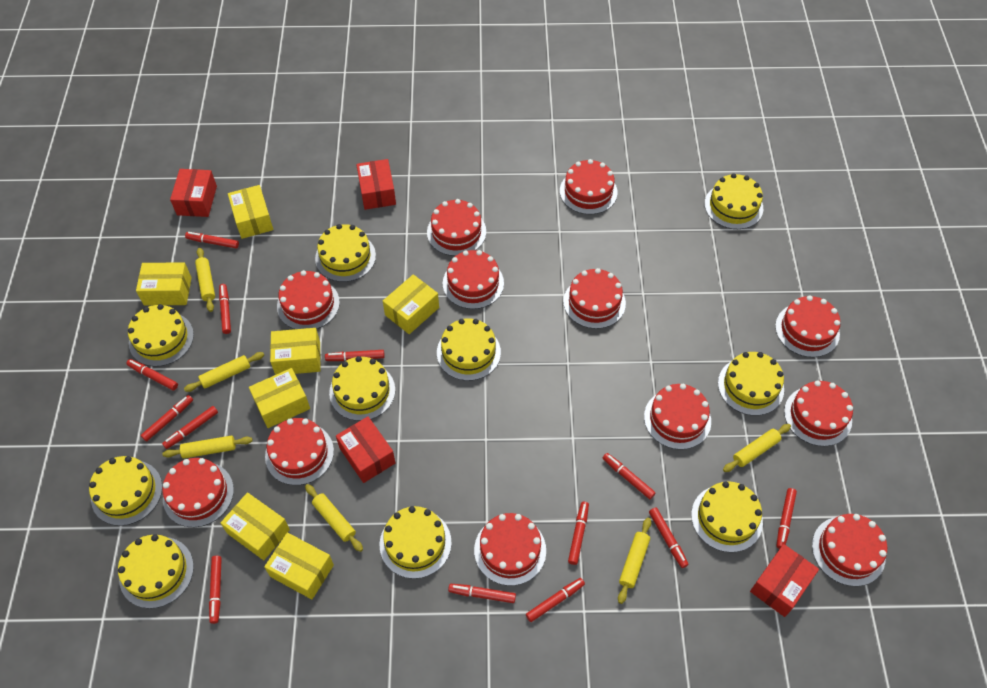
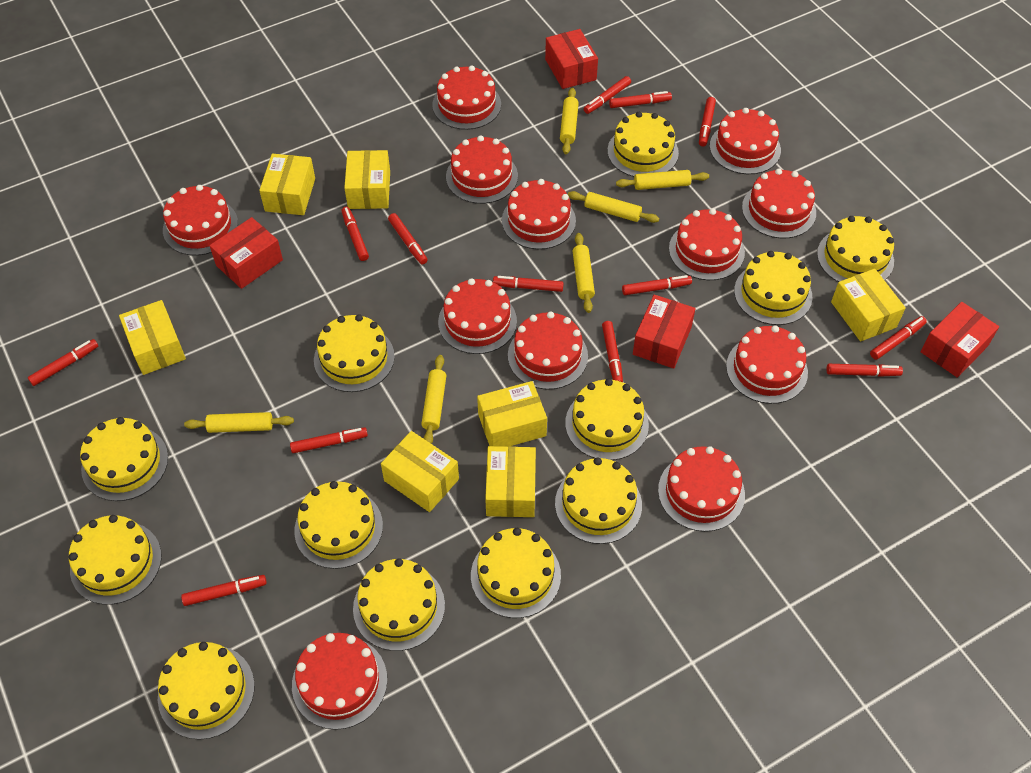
yellow cake: [89,456,162,526] [118,534,194,609] [128,304,194,367] [315,224,376,282] [329,356,395,421] [380,506,452,579] [437,318,501,381] [691,481,763,553] [704,173,763,229] [718,352,784,416] = 10 -> [69,515,162,605] [80,417,168,501] [158,642,255,740] [294,481,383,569] [314,314,395,392] [353,558,445,651] [471,528,561,618] [555,457,642,544] [565,379,649,460] [608,112,679,177] [734,251,812,325] [817,216,894,282] = 12

